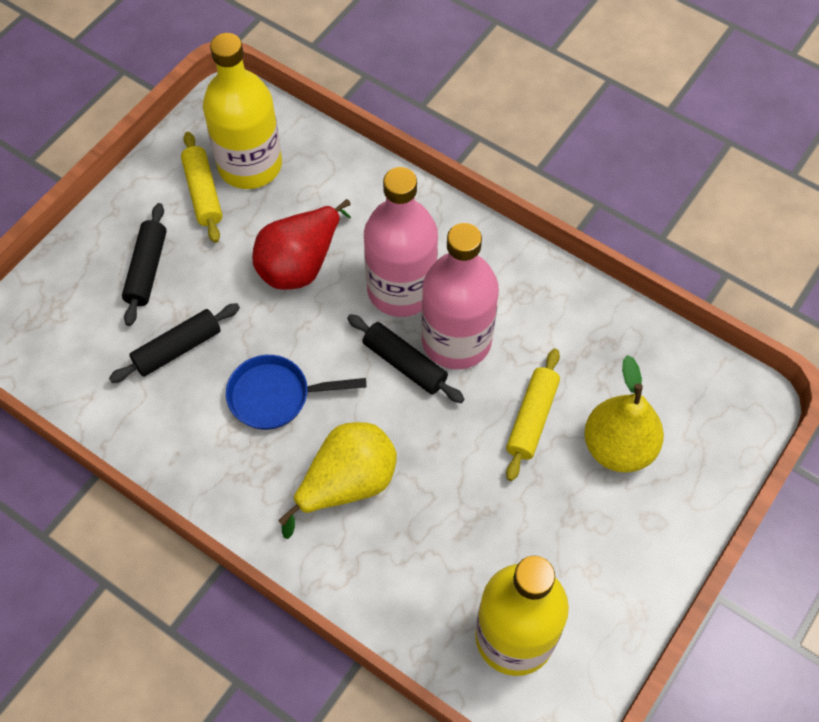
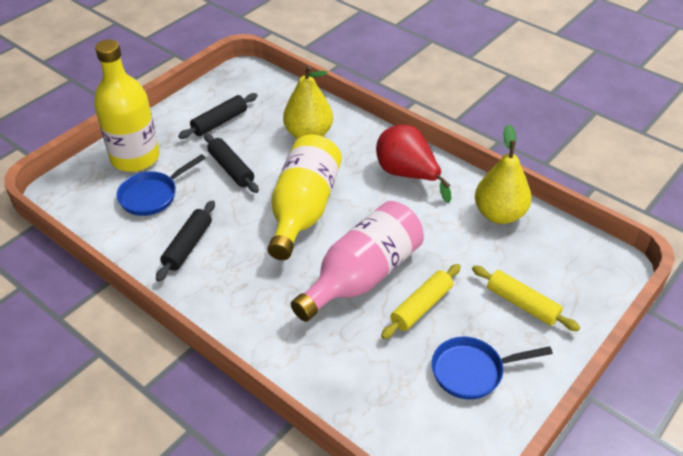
blue pan: [226,355,366,430] = 1 -> [116,154,206,216] [432,337,553,400] = 2
pink bottle: [364,167,438,317] [421,223,499,369] = 2 -> [291,201,424,322] = 1

